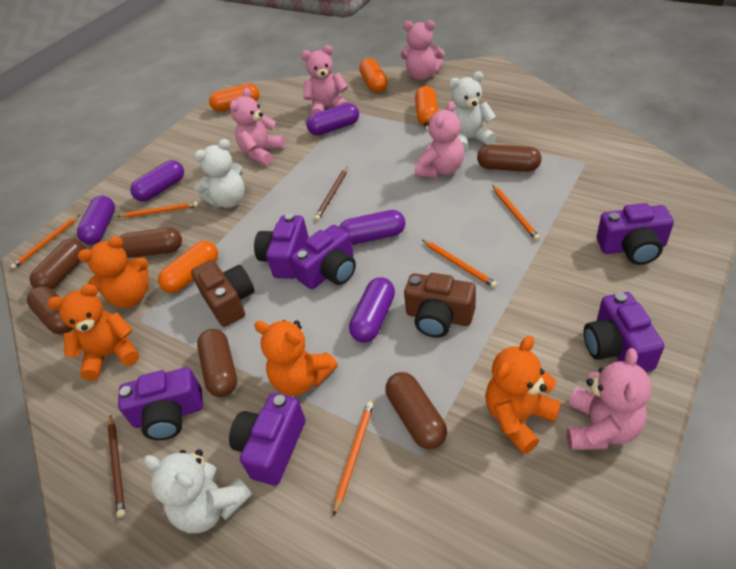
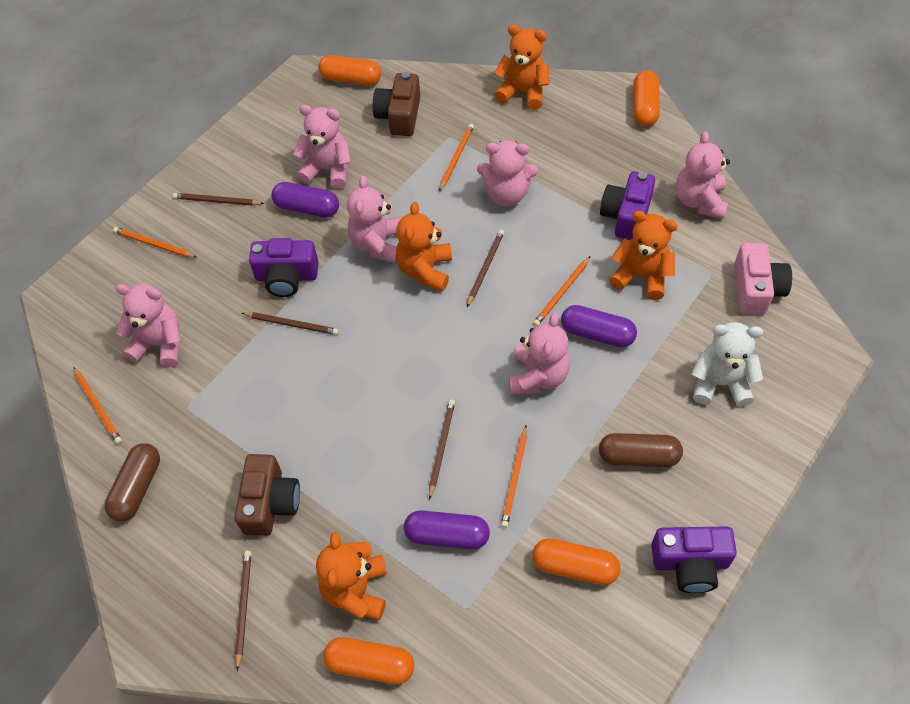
brown capsule: [27,286,73,334] [30,238,85,290] [120,227,182,258] [197,329,237,397] [386,372,447,449] [477,144,542,172] = 6 -> [104,443,160,521] [599,433,683,467] = 2
brown pencil: [107,415,125,518] [314,166,348,221] = 2 -> [173,193,264,206] [235,551,251,671] [242,312,339,335] [429,399,455,500] [467,230,504,307] = 5
pink camera: none = 0 -> [734,243,792,315] = 1
pink teddy bear: [230,88,285,165] [301,45,348,115] [401,20,445,80] [414,101,464,178] [567,348,652,450] = 5 -> [115,284,181,367] [293,105,351,189] [347,176,401,263] [477,140,538,206] [509,313,570,394] [676,131,730,219] = 6
purple camera: [118,367,203,440] [229,393,305,485] [254,213,309,279] [291,225,356,289] [584,292,664,372] [597,203,674,265] = 6 -> [249,238,319,297] [600,171,655,240] [651,527,737,593] = 3
purple capsule: [77,195,115,244] [130,160,184,201] [306,103,359,135] [339,210,405,245] [349,277,395,343] = 5 -> [271,182,339,218] [404,510,490,550] [561,305,637,348] = 3
white teddy bear: [143,449,252,533] [194,139,245,208] [449,71,496,153] = 3 -> [691,322,763,407] = 1

